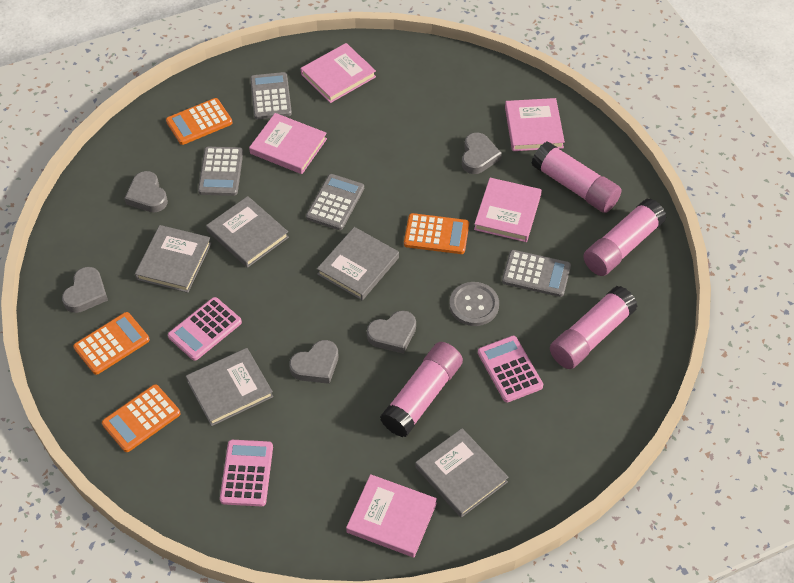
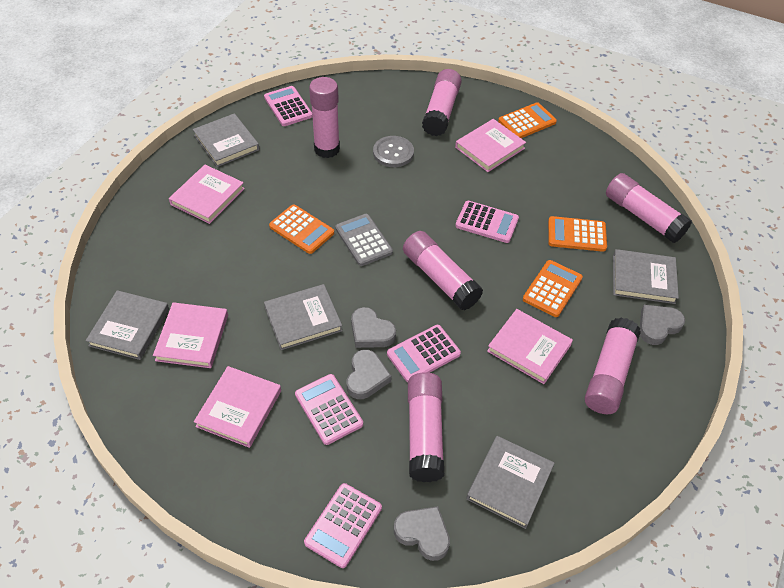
grey calculator: [198,147,243,196] [250,72,292,119] [306,174,364,230] [502,250,571,297] = 4 -> [335,214,393,266] = 1
grey heart: [62,267,108,313] [124,171,168,212] [289,340,338,384] [367,310,416,354] [462,133,502,174] = 5 -> [347,349,392,399] [351,307,396,348] [394,506,450,561] [640,305,685,345] = 4
pink calculator: [168,297,242,361] [220,440,273,506] [478,336,543,403] = 3 -> [264,86,312,126] [295,374,363,445] [304,483,382,568] [387,325,461,382] [455,201,519,243] = 5
pink glue stick: [380,342,463,437] [532,141,622,213] [550,286,638,369] [583,198,666,276] = 4 -> [309,77,340,158] [403,231,483,310] [408,372,444,482] [422,69,462,136] [585,318,641,414] [606,173,692,243] = 6

